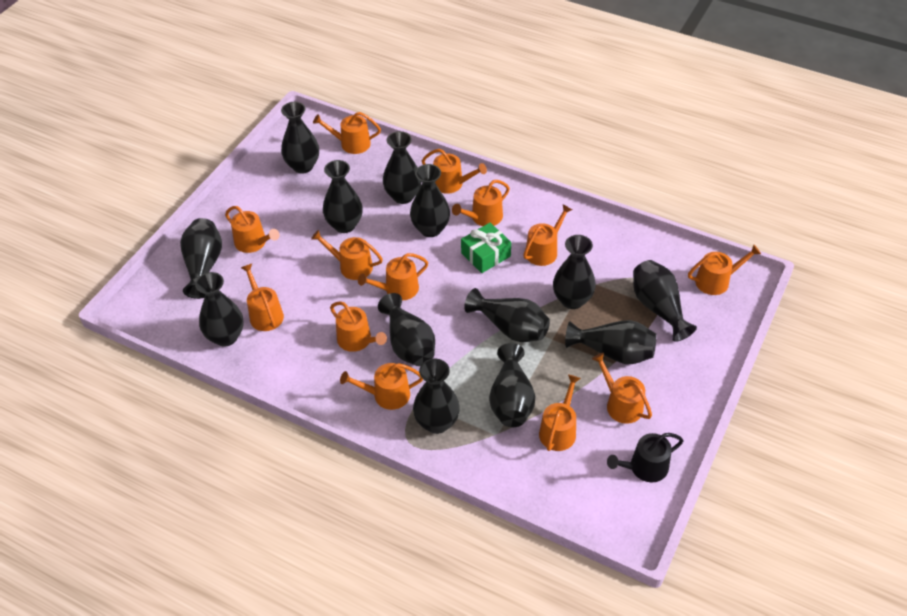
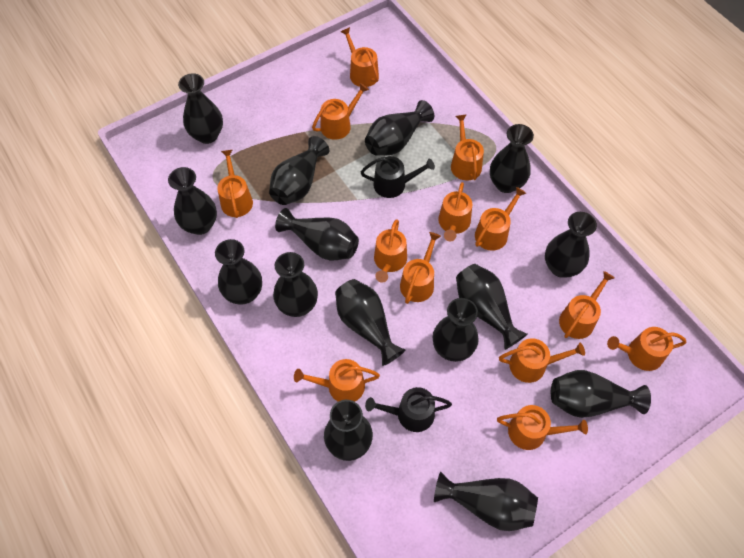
black vase: [180,218,222,299] [195,272,244,347] [281,102,319,173] [323,160,363,233] [378,293,435,366] [383,131,421,204] [410,164,450,237] [413,359,460,434] [464,288,550,342] [489,343,535,427] [553,235,596,309] [565,320,656,364] [633,260,697,342] = 13 -> [168,167,217,235] [178,73,223,144] [215,239,262,305] [269,136,329,205] [273,252,318,317] [275,208,359,261] [324,400,373,461] [335,279,405,366] [365,100,434,156] [433,298,479,362] [434,472,538,531] [456,264,528,350] [490,124,534,193] [545,212,597,278] [551,370,651,418] = 15
black watering can: [607,433,683,482] = 1 -> [361,156,435,198] [365,387,452,432] = 2
green gift: [461,223,511,273] = 1 -> none = 0

